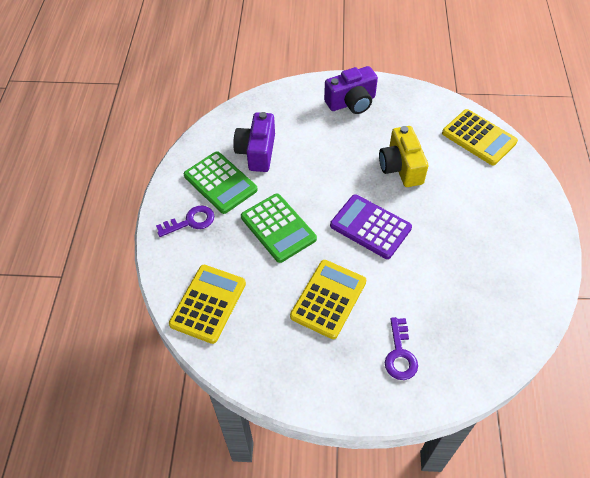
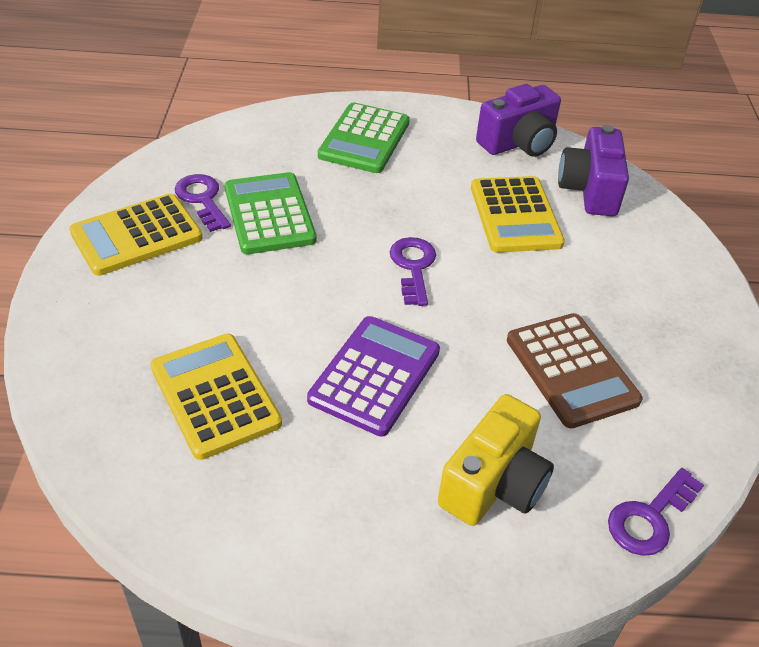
brown calculator: none = 0 -> [507,313,642,428] = 1
purple key: [156,205,214,237] [385,317,418,380] = 2 -> [175,174,231,232] [390,237,436,306] [608,468,704,556] = 3

